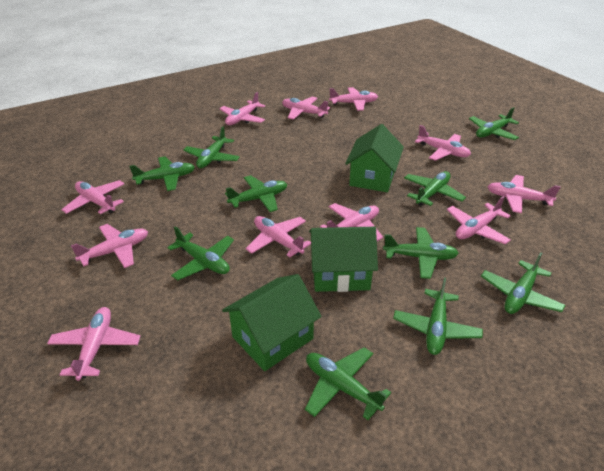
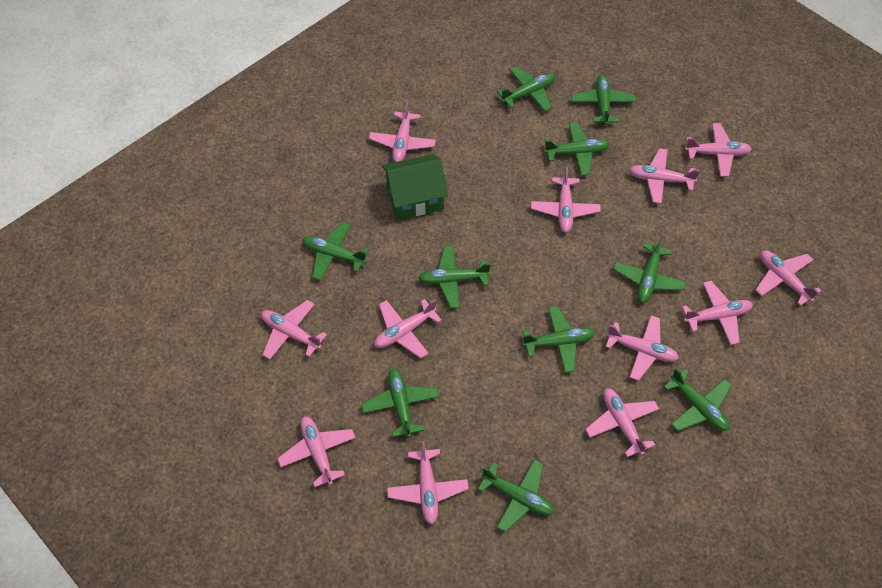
green house: [222,274,322,371] [309,227,378,292] [345,124,404,192] = 3 -> [382,154,448,220] = 1
pink plane: [47,307,140,381] [61,180,124,214] [71,224,148,268] [219,92,265,125] [246,216,311,257] [282,97,330,120] [320,203,383,241] [329,87,378,111] [415,125,471,161] [447,196,511,244] [487,175,561,213] = 11 -> [261,300,327,359] [277,416,356,487] [369,102,436,162] [374,299,442,358] [387,441,469,524] [531,167,601,233] [585,388,659,457] [606,315,679,381] [629,148,700,204] [682,281,753,345] [685,123,752,177] [756,250,821,306] = 12

